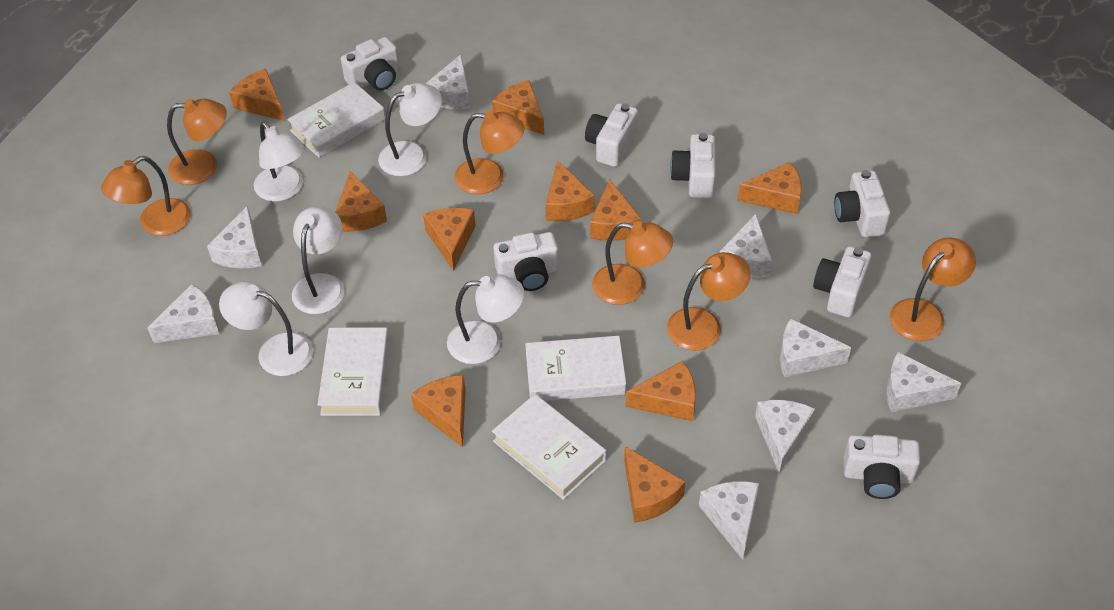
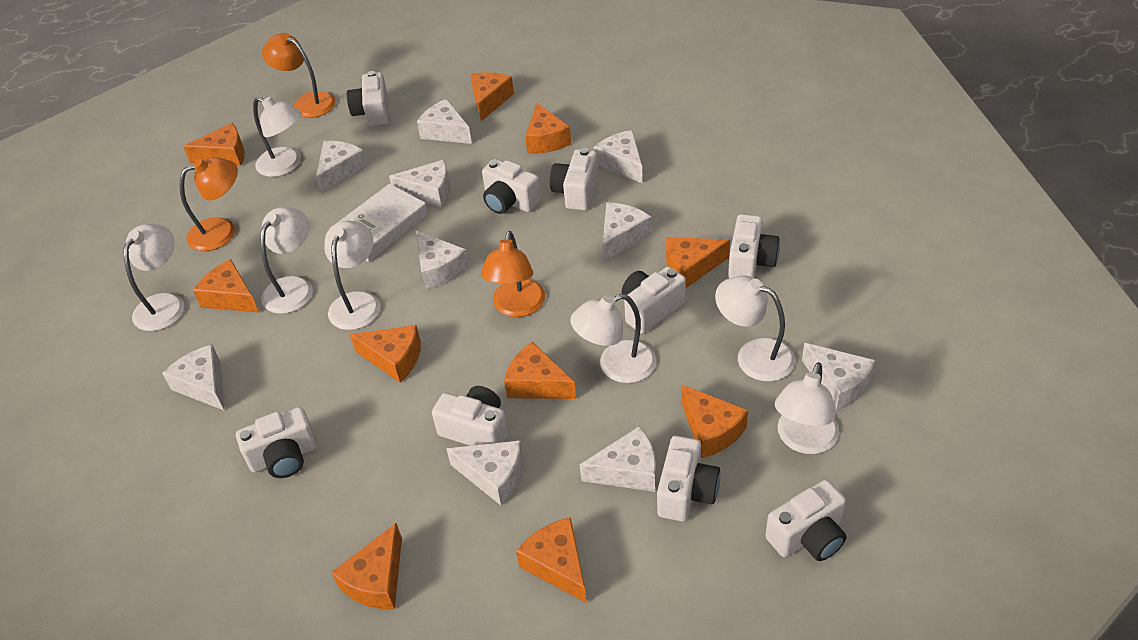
orange lamp: [101,156,191,236] [167,99,227,185] [455,110,525,194] [592,221,673,305] [667,252,751,350] [890,237,976,341] = 6 -> [179,157,238,251] [262,33,336,118] [481,231,545,317] = 3
white book: [287,82,386,158] [318,327,389,416] [492,394,606,500] [525,336,626,401] = 4 -> [329,184,428,262] = 1
white camera: [341,37,400,91] [494,232,559,291] [585,103,638,167] [670,133,715,198] [813,246,871,317] [834,170,890,237] [844,434,920,499] = 7 -> [236,407,317,478] [347,71,389,127] [432,386,508,446] [482,159,541,214] [550,148,598,210] [622,266,686,334] [657,436,720,522] [728,214,780,278] [765,480,846,561] = 9
white cheese: [147,284,220,343] [207,206,262,268] [425,54,470,109] [699,481,759,560] [720,214,772,277] [755,400,815,474] [780,318,851,378] [886,352,961,412] = 8 -> [162,344,224,410] [316,141,367,194] [389,160,450,208] [416,230,469,289] [417,99,472,144] [446,440,523,506] [579,426,656,492] [593,130,643,183] [602,202,652,262] [802,343,875,411] = 10
white lamp: [219,281,313,376] [254,122,305,201] [292,206,344,314] [378,83,442,176] [447,274,524,364] = 5 -> [124,224,184,331] [253,97,302,177] [260,207,313,314] [324,221,380,330] [570,294,656,383] [715,276,795,382] [775,362,839,454] = 7

